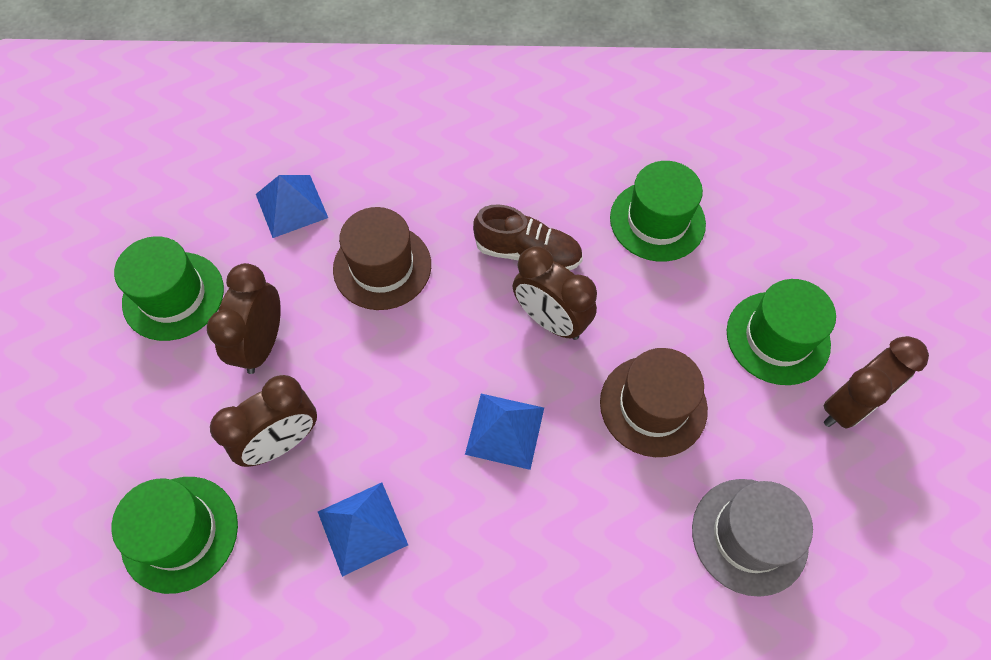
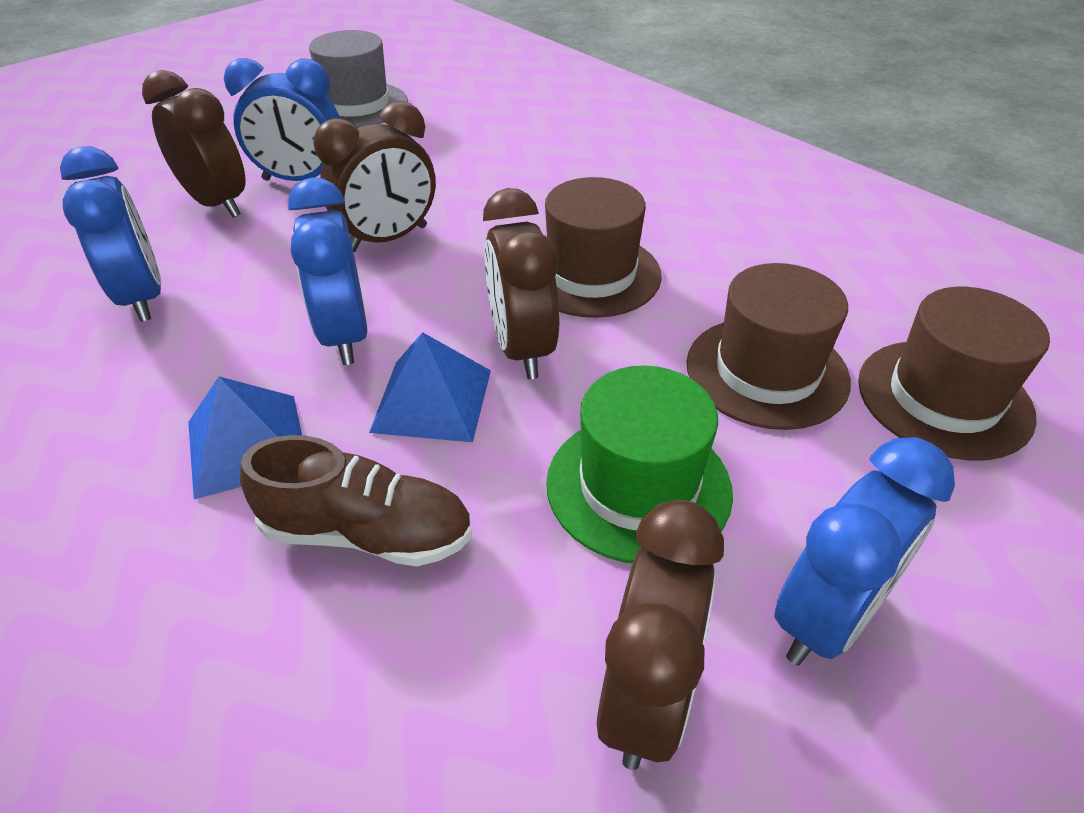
blue clock: none = 0 -> [60,146,161,322] [224,58,340,181] [288,177,367,365] [774,437,955,665] = 4
blue pyramid: [256,175,328,238] [318,482,408,577] [465,394,544,470] = 3 -> [188,377,302,499] [369,332,491,442] = 2
brown hat: [333,207,431,310] [600,348,708,457] = 2 -> [545,177,662,318] [686,263,851,430] [858,287,1050,460] = 3
green hat: [111,477,238,594] [114,236,224,341] [610,161,706,262] [727,279,836,385] = 4 -> [546,365,733,563] = 1

